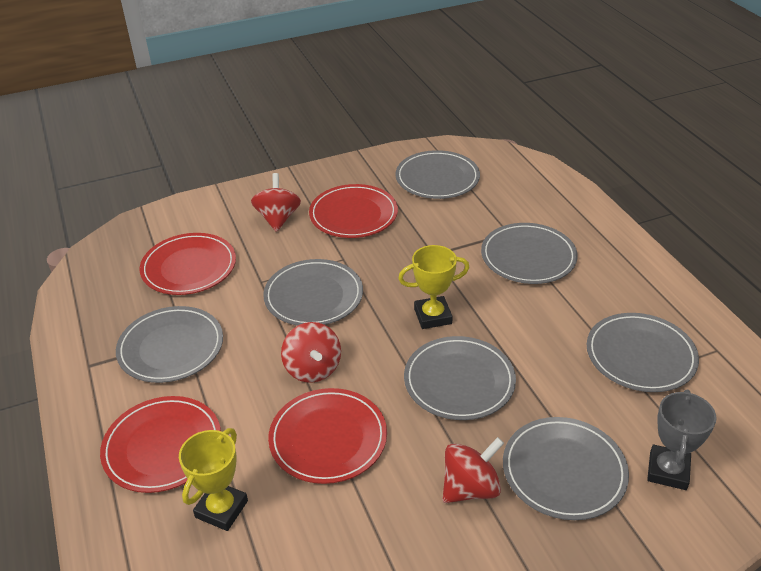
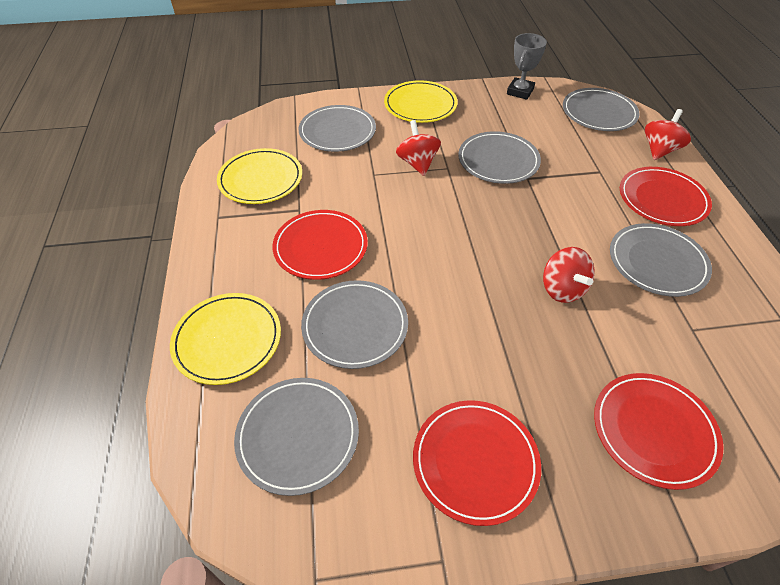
grey plate: [116,306,223,383] [263,259,363,326] [395,150,480,199] [404,336,516,420] [481,223,578,284] [503,417,629,520] [587,313,699,392] = 7 -> [234,378,359,496] [298,105,376,152] [301,280,408,369] [458,131,541,184] [563,88,640,131] [610,223,712,297] = 6
yellow plate: none = 0 -> [170,293,281,385] [217,148,302,204] [384,80,458,123] = 3
yellow trophy: [179,428,248,531] [398,245,470,329] = 2 -> none = 0

